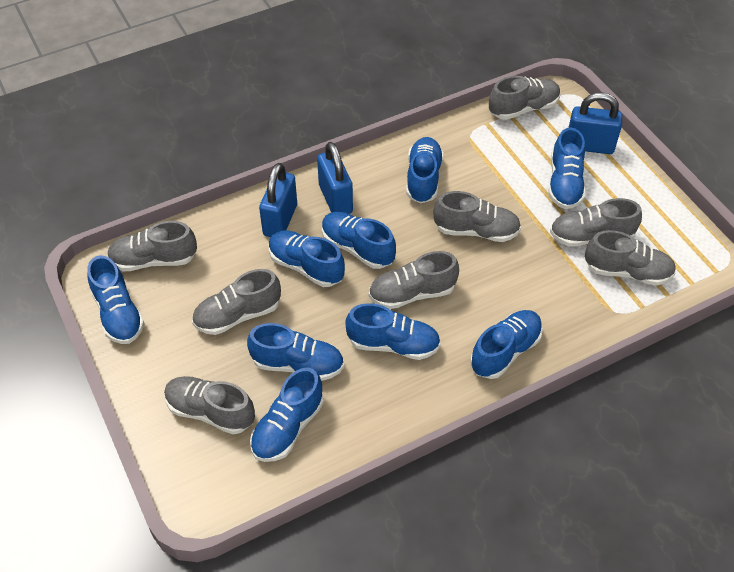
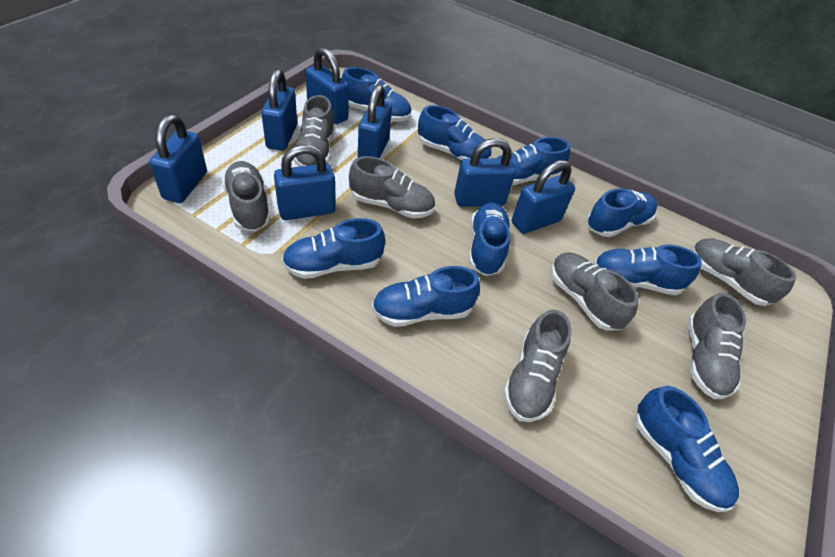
blue padlock: [259,163,297,237] [317,142,353,214] [568,92,622,154] = 3 -> [149,114,207,203] [261,69,297,151] [274,144,335,220] [305,47,349,125] [358,84,392,158] [454,138,516,207] [512,160,575,234] = 7
grey shoe: [107,221,197,271] [164,376,255,434] [192,269,281,335] [369,251,459,309] [434,191,521,242] [489,76,561,120] [550,198,642,247] [585,230,676,286] = 8 -> [222,161,271,232] [293,95,335,167] [349,156,435,218] [503,309,572,422] [551,252,639,331] [688,293,746,399] [691,238,796,306] = 7

